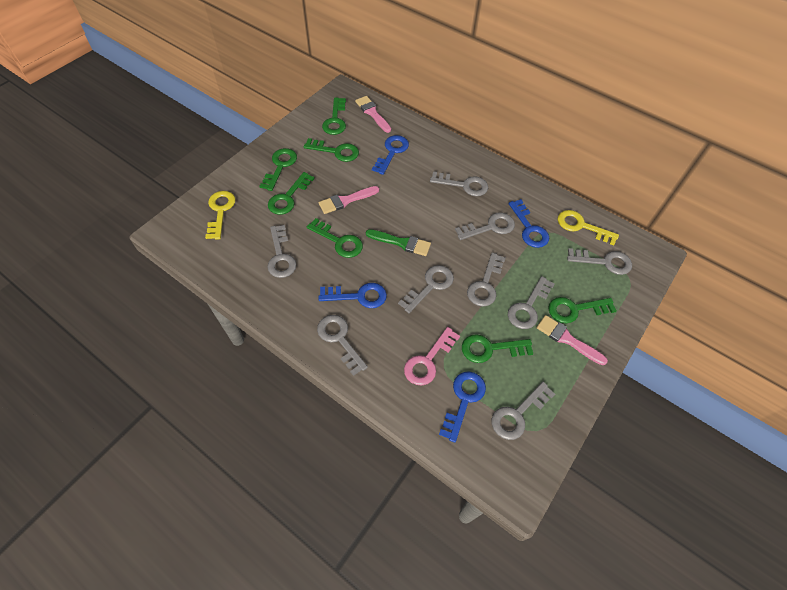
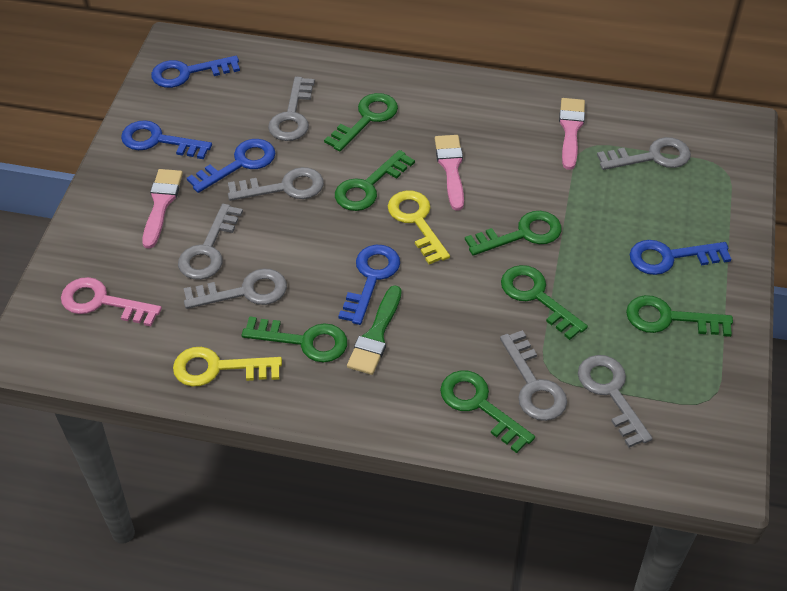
blue key: [319,283,387,308] [372,135,409,175] [439,371,486,443] [508,199,549,248] = 4 -> [121,120,212,159] [151,56,240,88] [187,139,275,193] [338,245,400,325] [630,240,731,275] = 5
grey key: [267,225,297,278] [317,315,368,376] [398,265,454,313] [430,171,488,196] [455,213,515,240] [467,253,506,306] [492,382,555,440] [508,276,554,329] [567,248,632,275] = 9 -> [178,204,243,280] [184,269,287,309] [228,167,324,201] [268,77,315,141] [500,330,567,421] [578,355,653,447] [597,137,691,170] = 7

